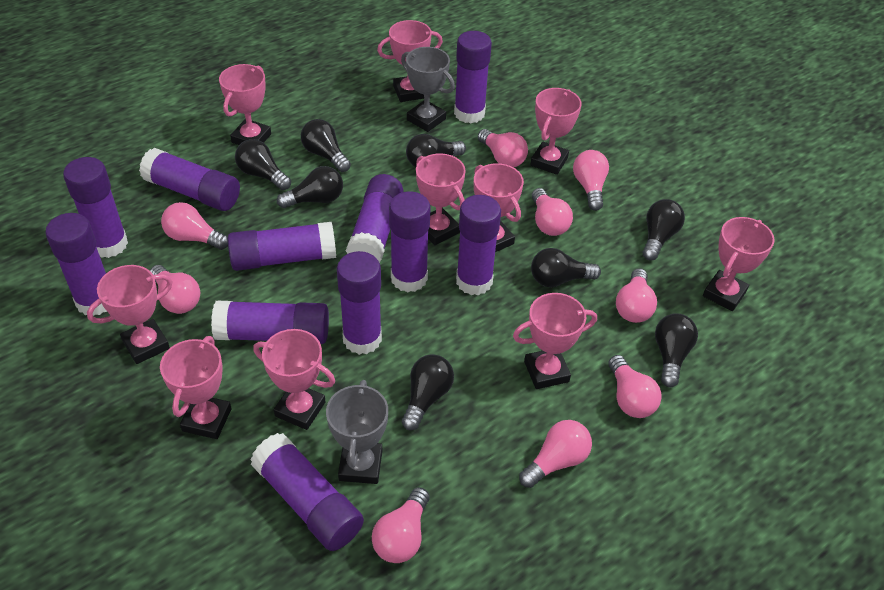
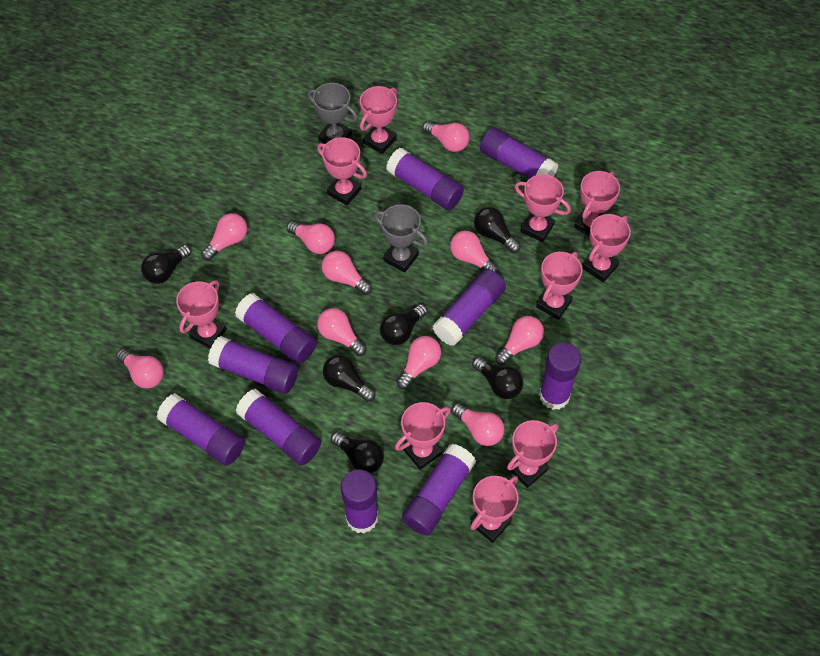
black light bulb: [235,139,291,190] [277,166,343,208] [301,119,351,172] [402,354,454,431] [406,134,466,167] [531,248,601,287] [643,199,685,260] [655,313,698,387] = 8 -> [141,245,191,284] [323,355,375,402] [331,432,384,473] [380,304,427,345] [472,357,523,399] [474,207,521,253] = 6
pink light bulb: [150,265,200,314] [161,202,228,250] [372,487,430,563] [478,129,528,168] [519,420,592,488] [532,188,573,236] [573,150,609,211] [608,355,662,418] [616,268,657,323] = 9 -> [116,349,164,389] [201,213,247,261] [286,221,335,254] [317,308,366,356] [322,251,372,295] [397,336,441,389] [422,121,470,152] [450,231,498,273] [451,403,504,446] [495,316,544,365] = 10
purple glue stick: [45,213,107,316] [63,157,128,258] [139,148,240,211] [211,301,329,344] [228,222,336,271] [250,433,364,551] [337,251,382,355] [346,174,403,263] [389,191,431,292] [454,31,492,123] [456,195,501,295] = 11 -> [156,393,245,466] [208,336,298,394] [235,293,317,364] [236,389,321,465] [341,470,378,533] [386,148,464,210] [402,444,476,535] [433,269,506,346] [480,127,558,179] [539,343,581,410] = 10

